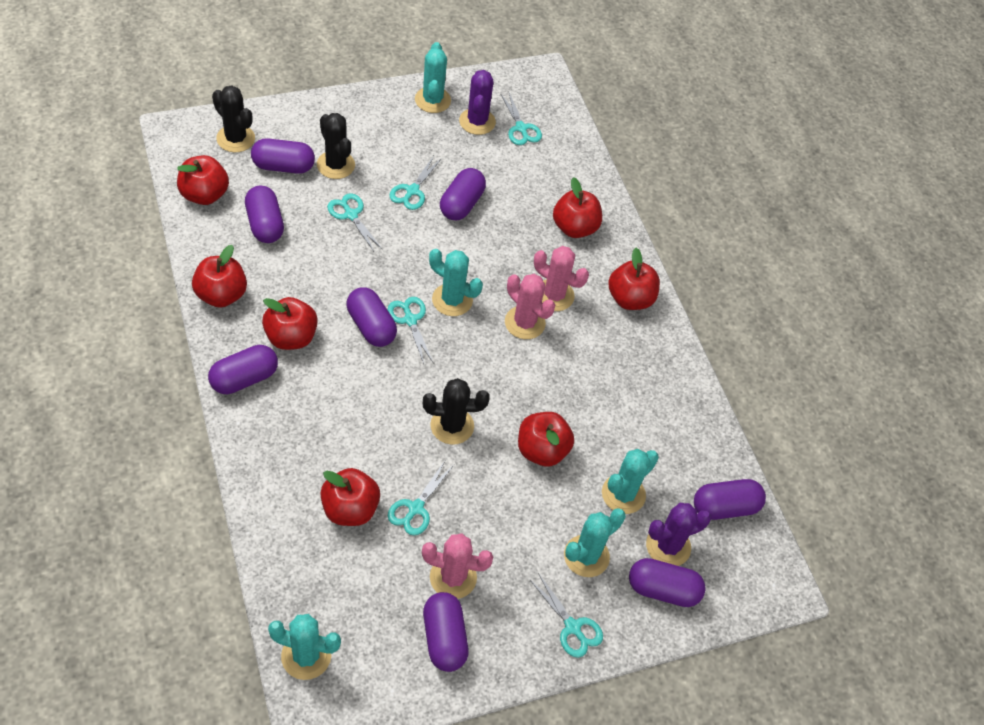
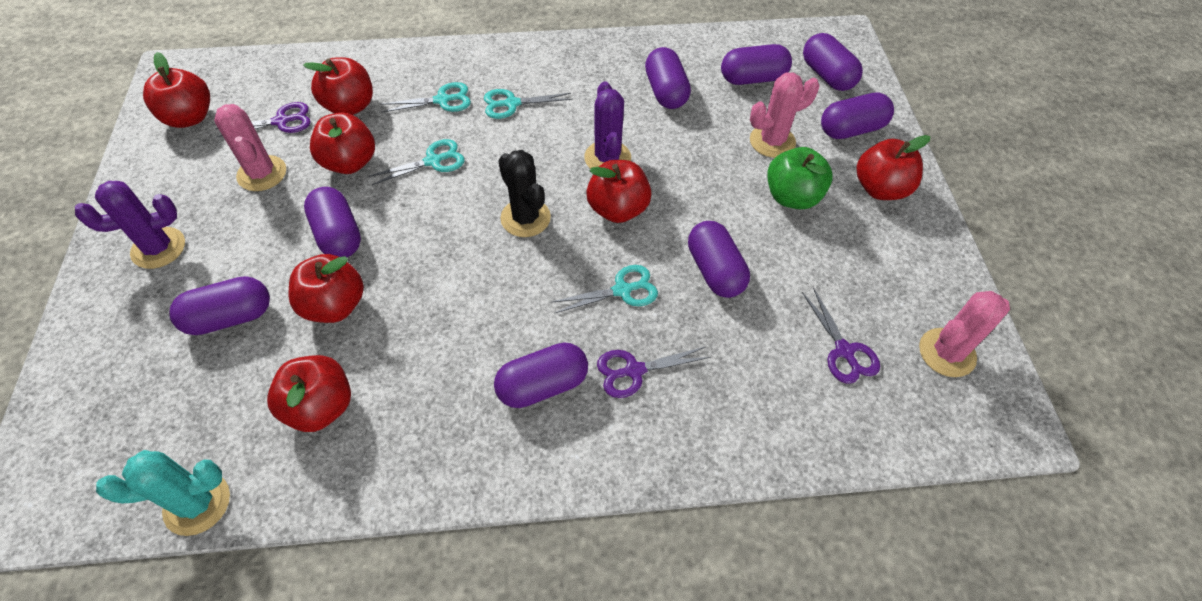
black cactus: [212,85,255,152] [317,113,355,179] [423,378,490,445] = 3 -> [498,150,551,237] = 1
green apple: none = 0 -> [767,147,833,209] = 1
purple scissors: none = 0 -> [215,102,310,138] [597,347,710,398] [802,288,880,384] = 3
turquoise cactus: [268,614,341,680] [415,42,451,113] [429,249,483,316] [564,508,626,577] [602,449,659,514] = 5 -> [96,450,230,536] = 1
turquoise scissors: [327,193,382,251] [388,297,434,364] [388,461,454,536] [389,156,442,210] [501,93,542,145] [529,573,603,658] = 6 -> [368,139,464,185] [380,82,471,112] [484,89,573,119] [551,265,658,314] = 4

